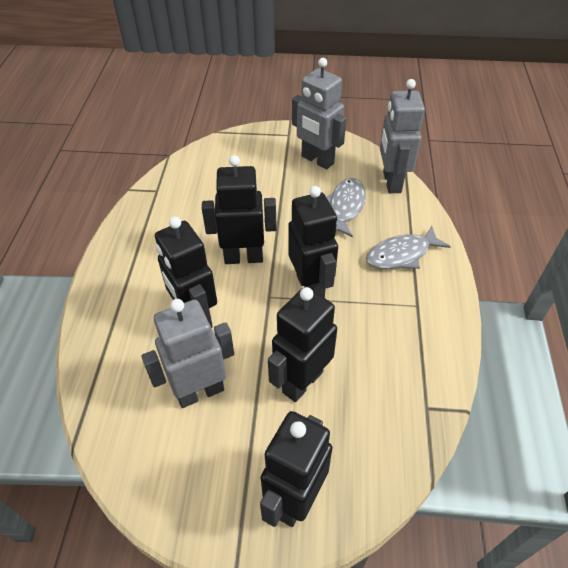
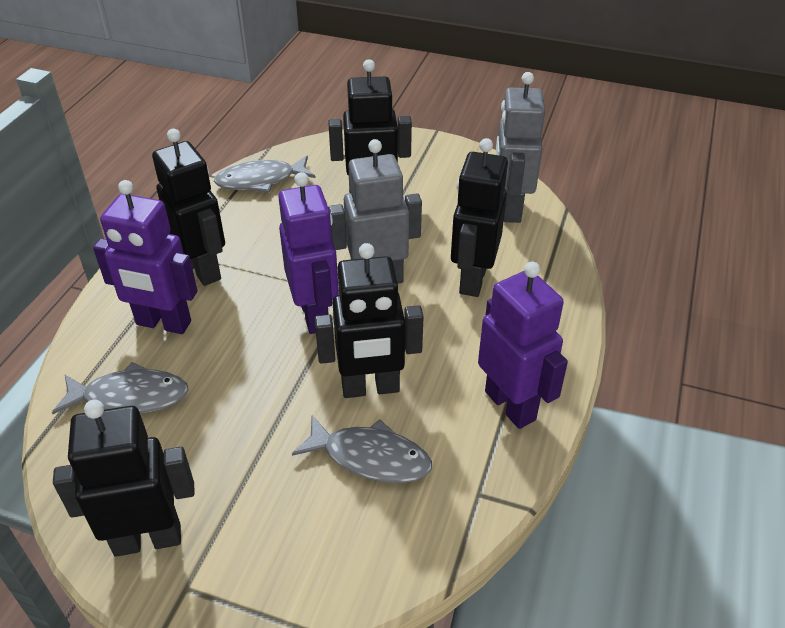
grey fish: [326,178,366,238] [366,226,451,269] = 2 -> [52,362,188,414] [214,156,316,193] [292,415,432,483] = 3
grey robot: [141,299,234,408] [292,58,346,169] [380,79,425,194] = 3 -> [328,139,422,284] [496,72,545,223] = 2
purple robot: none = 0 -> [93,180,197,334] [278,172,339,334] [478,262,568,429] = 3

